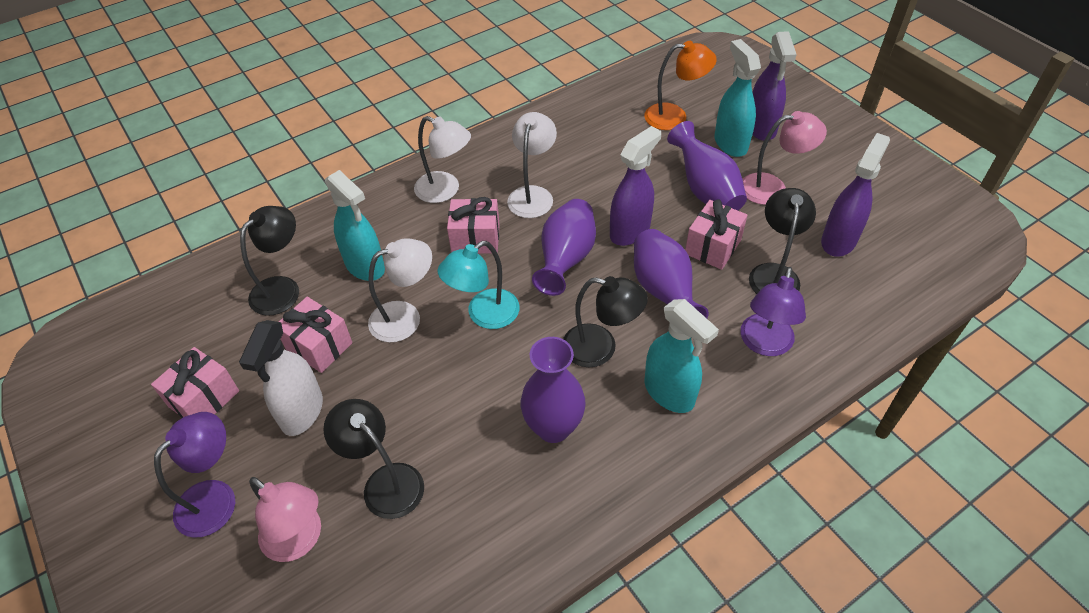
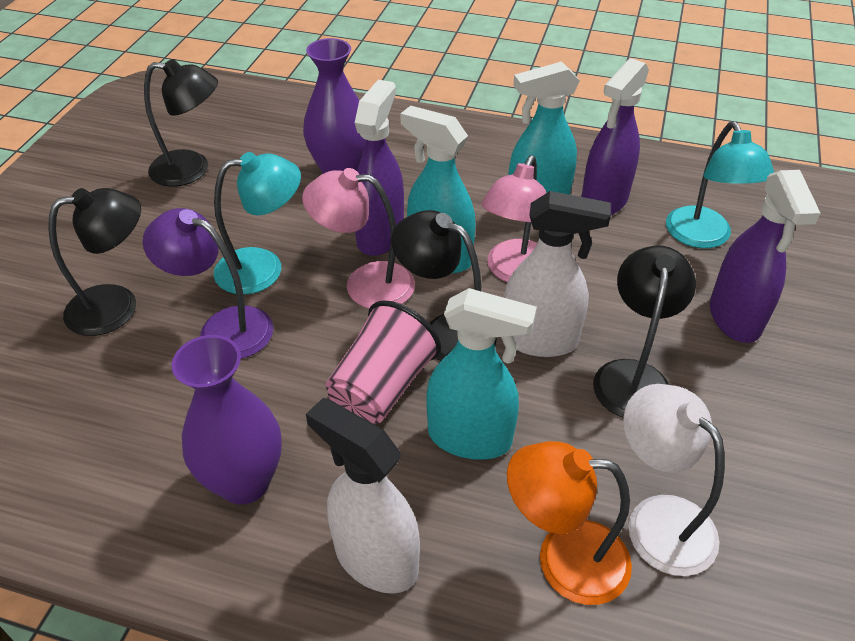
pink cup: none = 0 -> [326,301,441,424] = 1
pink gift: [151,347,239,418] [279,297,352,373] [447,197,500,254] [685,199,748,270] = 4 -> none = 0
purple lamp: [154,412,235,538] [740,267,806,356] = 2 -> [142,208,273,359] = 1
purple vase: [520,337,586,443] [532,199,596,296] [634,229,709,318] [667,121,747,210] = 4 -> [172,335,282,504] [303,38,365,174] = 2
turquoise lamp: [437,241,520,329] = 1 -> [214,152,301,295] [666,121,774,248] = 2
white lamp: [368,238,432,342] [414,116,471,203] [507,112,557,218] = 3 -> [623,384,725,576] = 1
white spray bottle: [239,320,323,436] = 1 -> [306,398,420,594] [504,191,611,357] = 2

